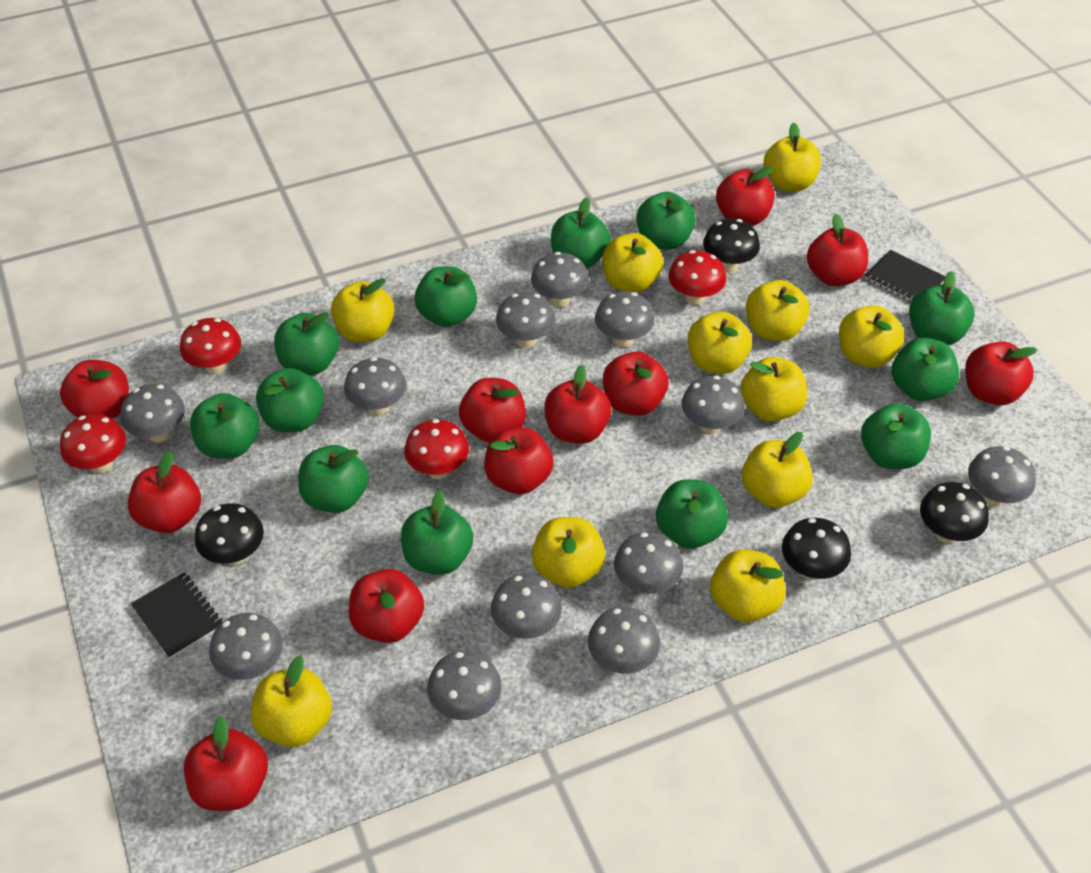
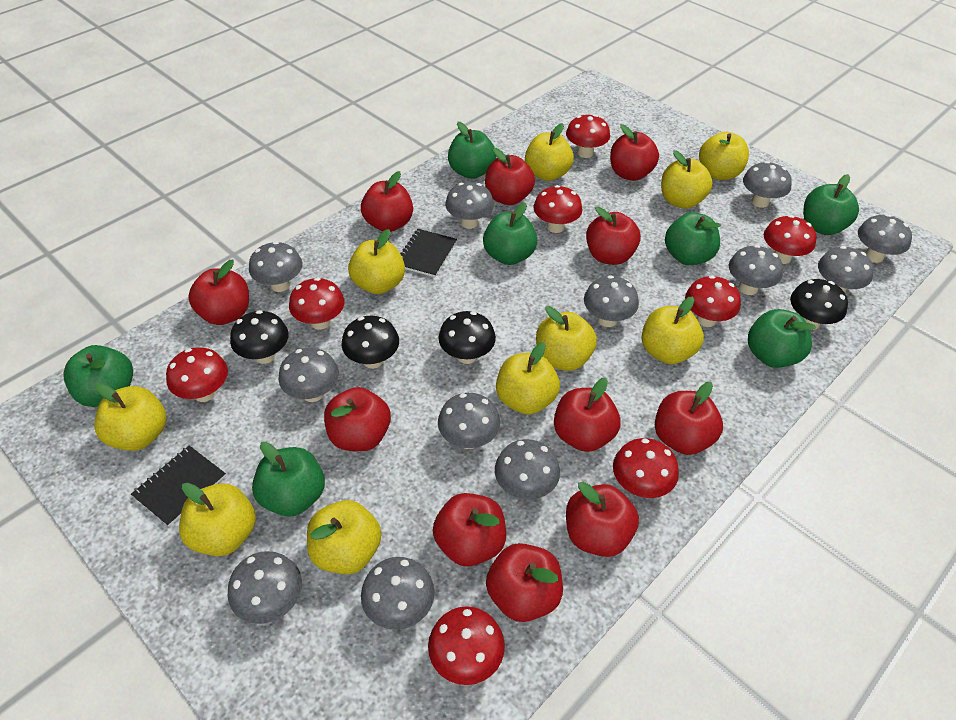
green apple: [190,393,259,459] [256,368,324,432] [274,312,339,375] [298,445,369,513] [401,490,473,575] [414,266,477,327] [551,197,610,269] [636,192,696,250] [656,479,728,549] [861,403,931,469] [892,338,959,401] [909,271,975,345] = 12 -> [63,345,133,407] [252,442,325,517] [448,122,496,179] [483,203,537,265] [665,212,721,265] [748,309,816,368] [803,174,859,235] = 7
red mushroom: [60,414,126,474] [180,318,241,374] [404,419,469,479] [668,250,726,305] = 4 -> [166,347,228,402] [289,278,345,330] [428,606,505,685] [534,185,583,233] [566,115,610,158] [613,438,679,498] [685,275,741,327] [764,215,816,264] = 8
yellow apple: [251,655,332,747] [331,278,395,342] [532,517,605,588] [603,233,663,293] [688,311,752,374] [710,549,786,622] [740,357,807,421] [742,432,813,508] [746,280,809,341] [764,123,821,192] [839,305,904,368] = 11 -> [94,383,166,451] [179,483,256,556] [307,500,381,574] [348,229,405,294] [496,342,560,414] [525,123,574,181] [536,306,597,371] [641,297,704,364] [661,150,713,209] [699,132,749,180] = 10

